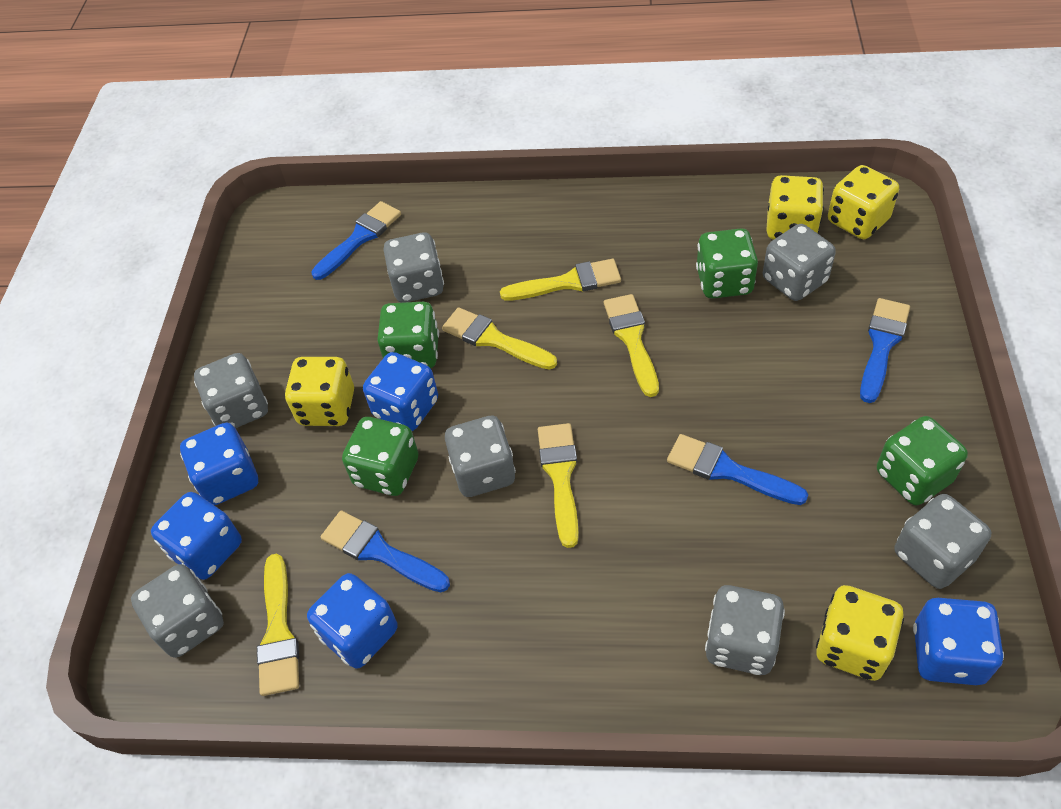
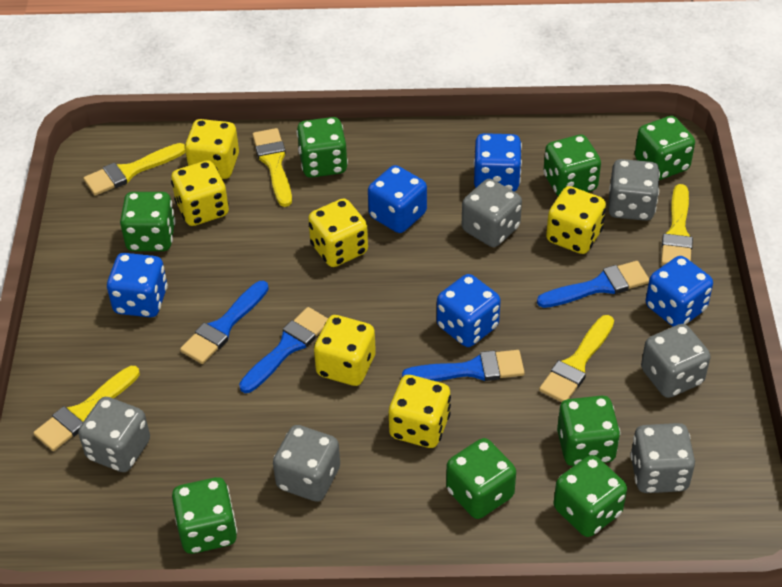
green dice: [342,417,419,496] [377,302,439,368] [696,228,758,299] [877,416,968,505] = 4 -> [120,192,176,251] [172,477,237,554] [297,117,348,178] [446,438,516,519] [544,135,601,196] [554,455,627,537] [557,396,620,466] [635,116,695,180] = 8
grey dice: [131,564,224,658] [194,353,268,428] [384,232,444,303] [445,416,516,497] [705,585,785,675] [763,224,836,301] [895,494,991,589] = 7 -> [78,397,150,472] [273,425,340,502] [462,179,522,247] [608,159,660,221] [630,423,695,493] [641,324,711,398] = 6
yellow dice: [285,357,354,426] [766,175,824,240] [816,585,904,681] [828,165,899,239] = 4 -> [171,160,229,226] [185,119,239,179] [308,198,368,267] [314,315,376,386] [389,375,451,448] [546,186,606,254] = 6

